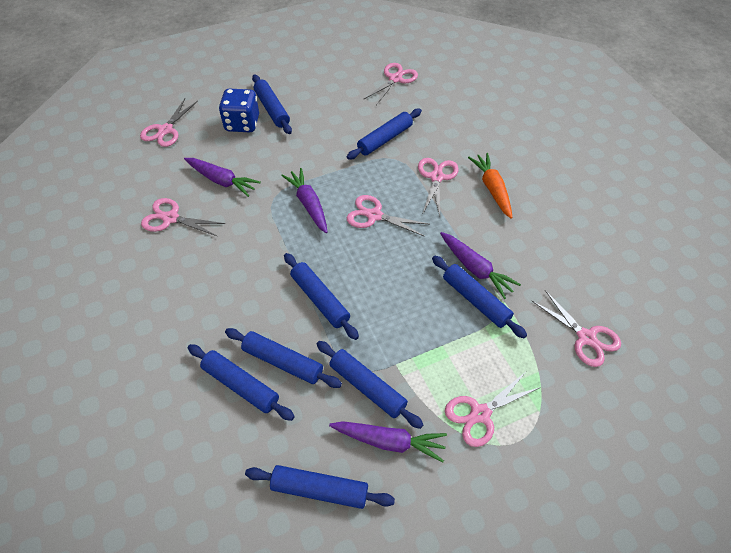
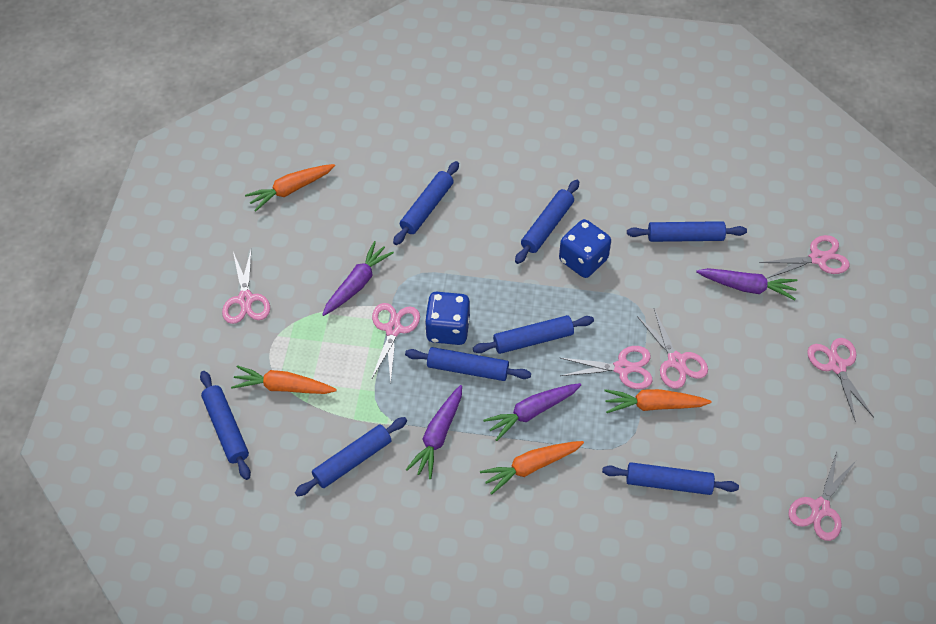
blue dice: [219,89,259,132] = 1 -> [425,292,470,345] [559,219,611,278] = 2
orange carrot: [468,153,512,219] = 1 -> [231,365,337,394] [245,164,335,212] [480,441,584,495] [604,389,712,413] = 4

